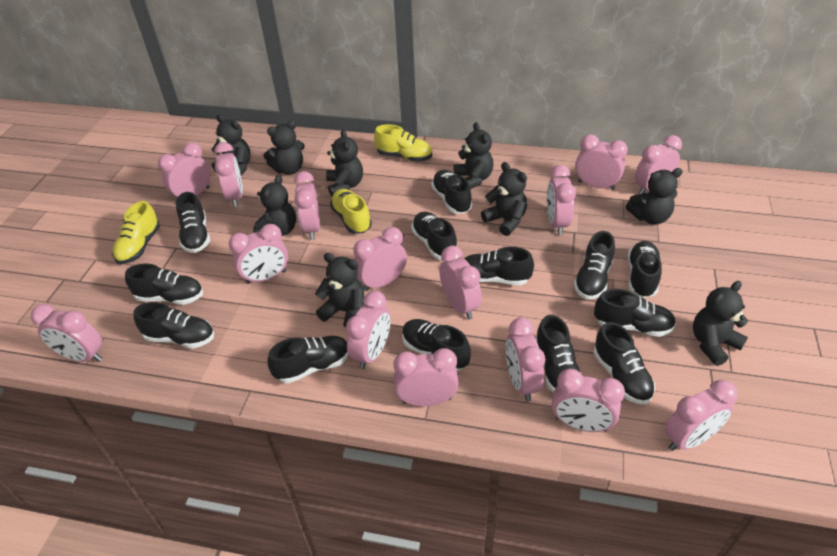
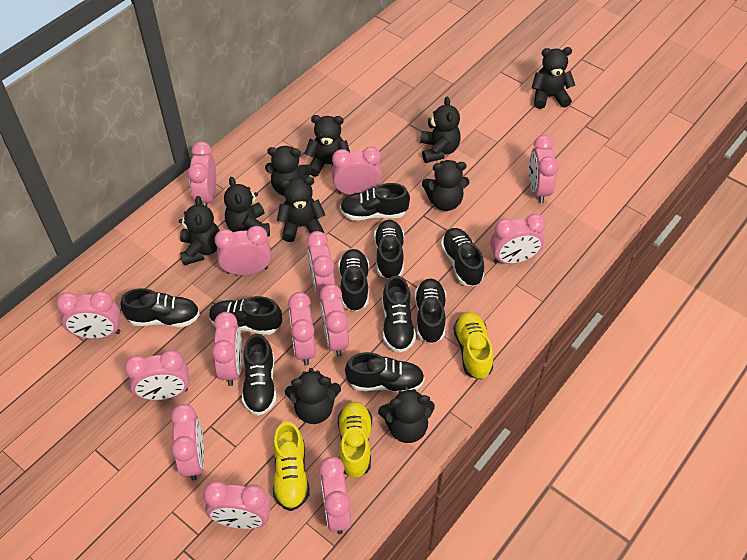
black shoe: [125,264,203,305] [133,302,214,349] [176,192,210,253] [267,336,348,383] [402,319,471,371] [411,212,458,260] [431,170,472,214] [464,247,534,285] [536,315,582,393] [574,231,615,299] [593,322,655,404] [594,289,676,337] [628,241,662,298] = 13 -> [120,288,200,327] [209,296,282,335] [242,334,277,416] [338,249,369,312] [340,183,410,221] [345,352,425,392] [374,220,404,279] [382,276,416,353] [414,278,446,344] [441,228,484,286] = 10
black teddy bear: [211,115,251,175] [253,175,296,236] [263,121,305,175] [315,253,364,328] [326,129,363,197] [454,122,493,189] [481,162,527,236] [626,168,683,225] [693,281,748,366] = 9 -> [179,196,220,266] [224,177,270,236] [265,146,312,196] [277,177,325,242] [285,368,341,424] [304,115,350,177] [378,386,435,443] [420,97,461,163] [422,160,469,211] [532,47,575,109] = 10
pink clock: [31,304,102,362] [158,142,210,197] [215,142,243,207] [229,224,288,284] [294,171,320,240] [346,291,391,369] [353,227,407,291] [394,348,459,406] [439,245,482,320] [506,318,545,402] [547,165,576,235] [552,369,625,432] [575,135,628,190] [635,135,682,194] [665,380,738,451] = 15 -> [56,291,121,339] [124,350,189,400] [171,404,204,481] [188,142,216,207] [203,481,271,529] [212,312,242,386] [215,226,271,275] [288,292,316,365] [307,231,335,296] [319,457,351,534] [320,284,349,357] [332,147,382,195] [490,214,546,264] [529,135,559,203] = 14

